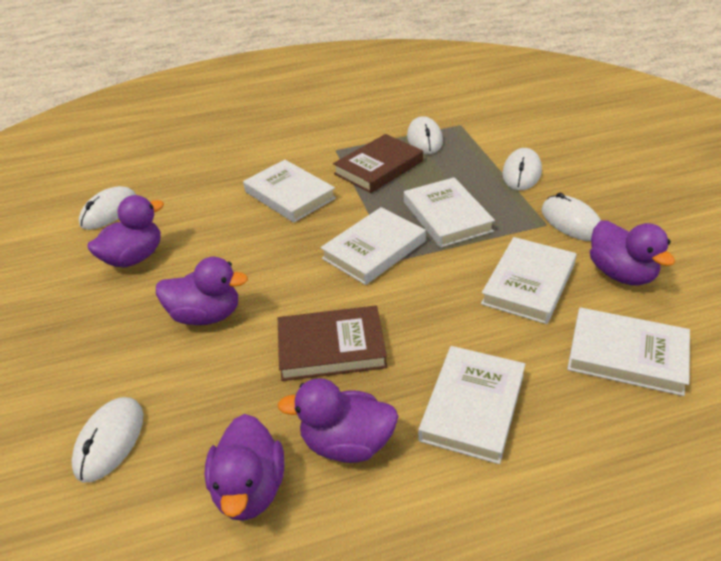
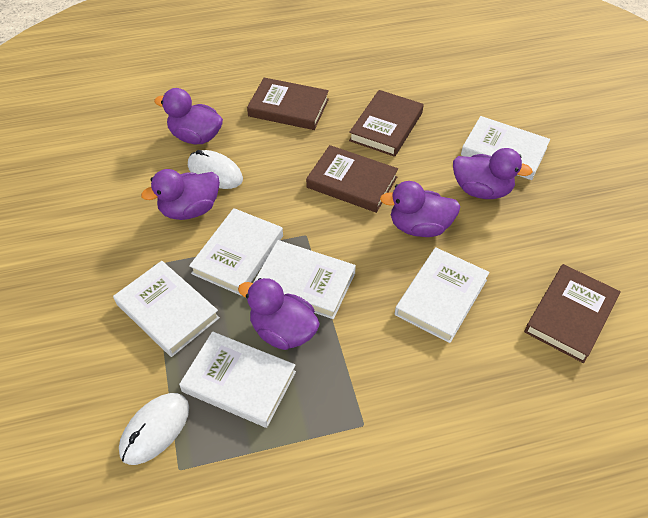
brown book: [278,305,387,381] [333,134,423,193] = 2 -> [247,78,329,130] [306,145,398,213] [349,90,424,157] [524,264,621,363] = 4
white mouse: [71,397,143,482] [79,186,136,230] [407,116,443,154] [502,148,542,190] [542,193,601,241] = 5 -> [119,393,189,465] [188,150,243,189] = 2

